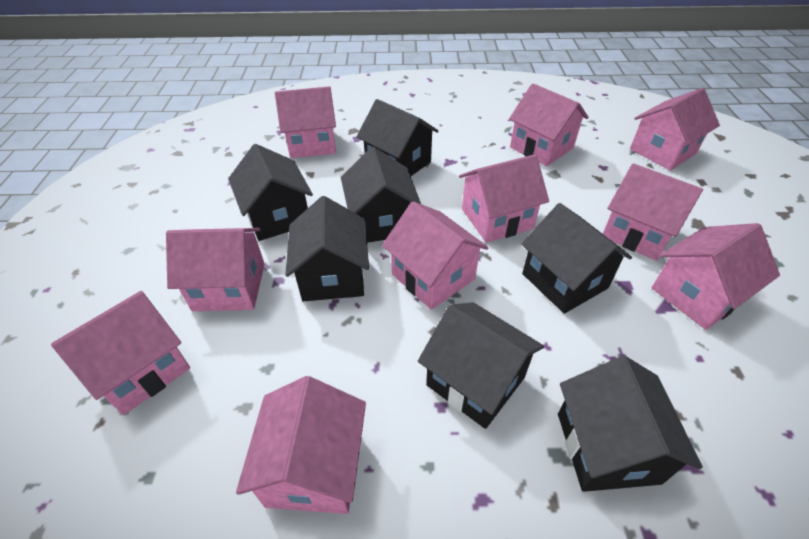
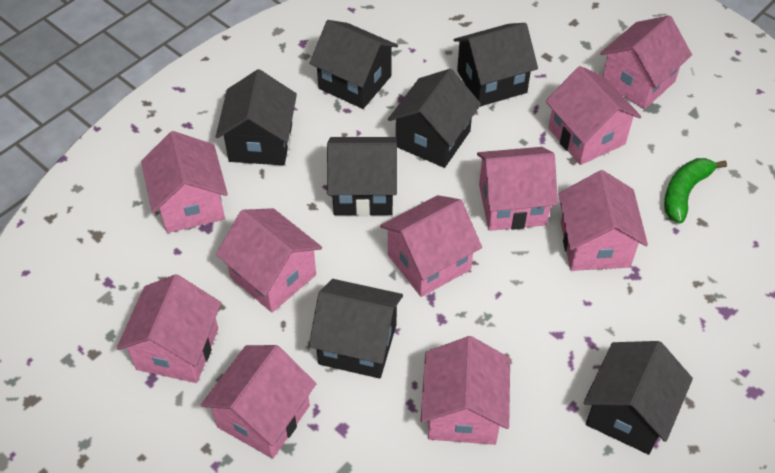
green banana: none = 0 -> [664,158,727,223] = 1

